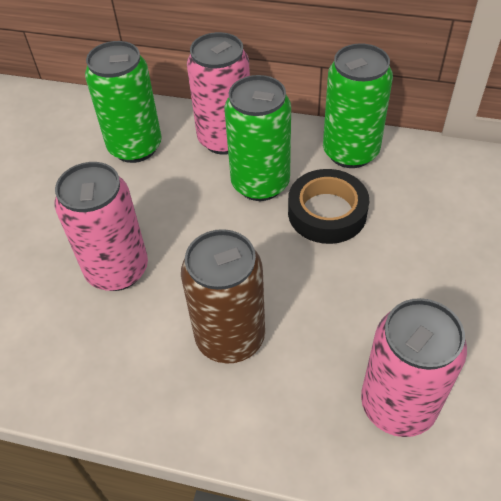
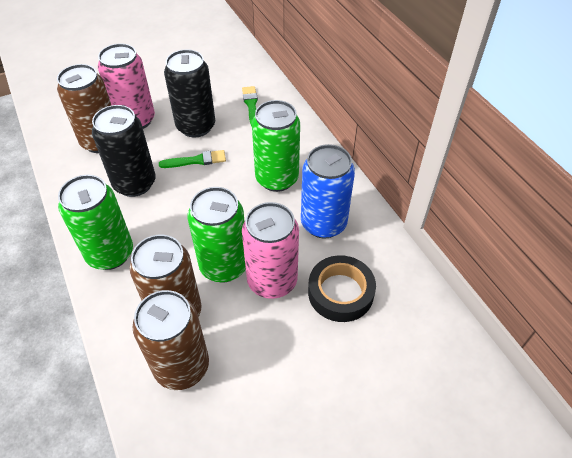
black can: none = 0 -> [92,105,156,197] [164,49,215,137] = 2
blue can: none = 0 -> [301,144,355,239] = 1
brown can: [181,229,265,364] = 1 -> [57,64,111,153] [130,235,202,317] [133,290,209,390] = 3
green brush: none = 0 -> [159,150,226,168] [242,86,258,126] = 2
pink can: [55,162,148,291] [187,32,250,155] [361,298,467,437] = 3 -> [98,43,155,129] [242,202,299,299] = 2

